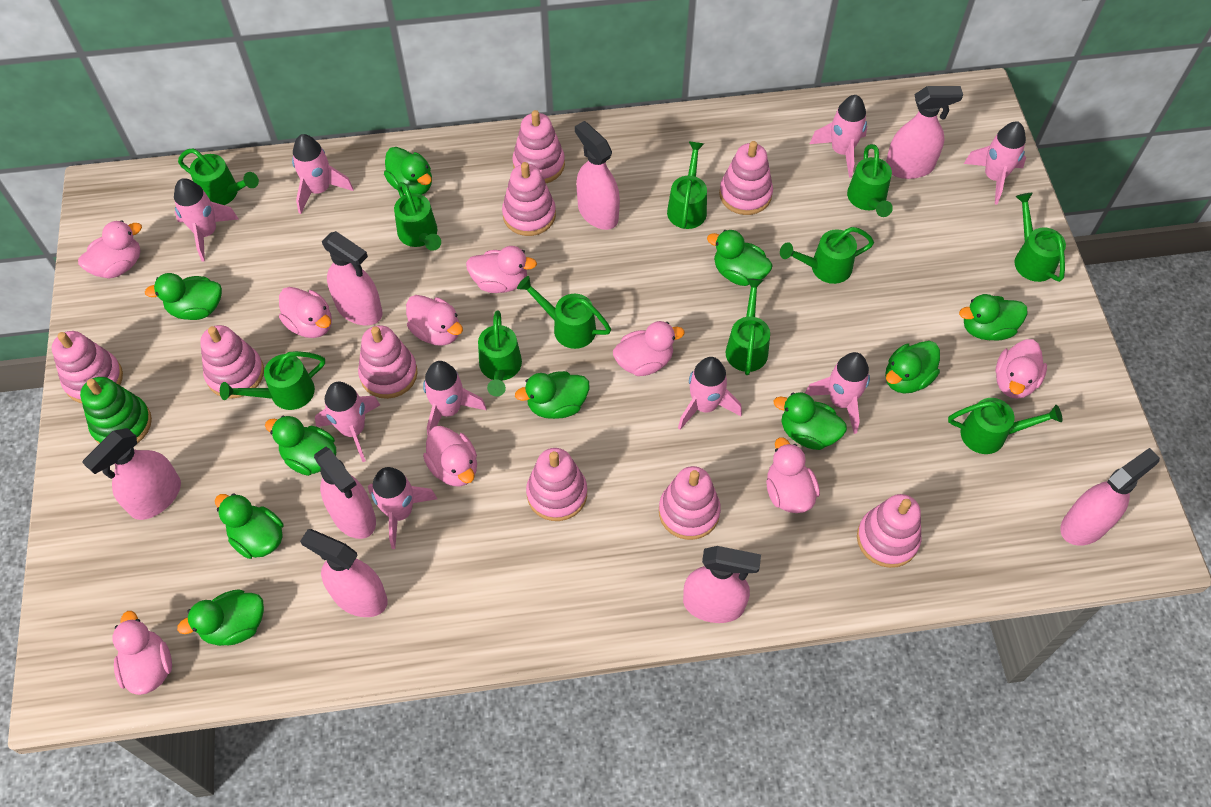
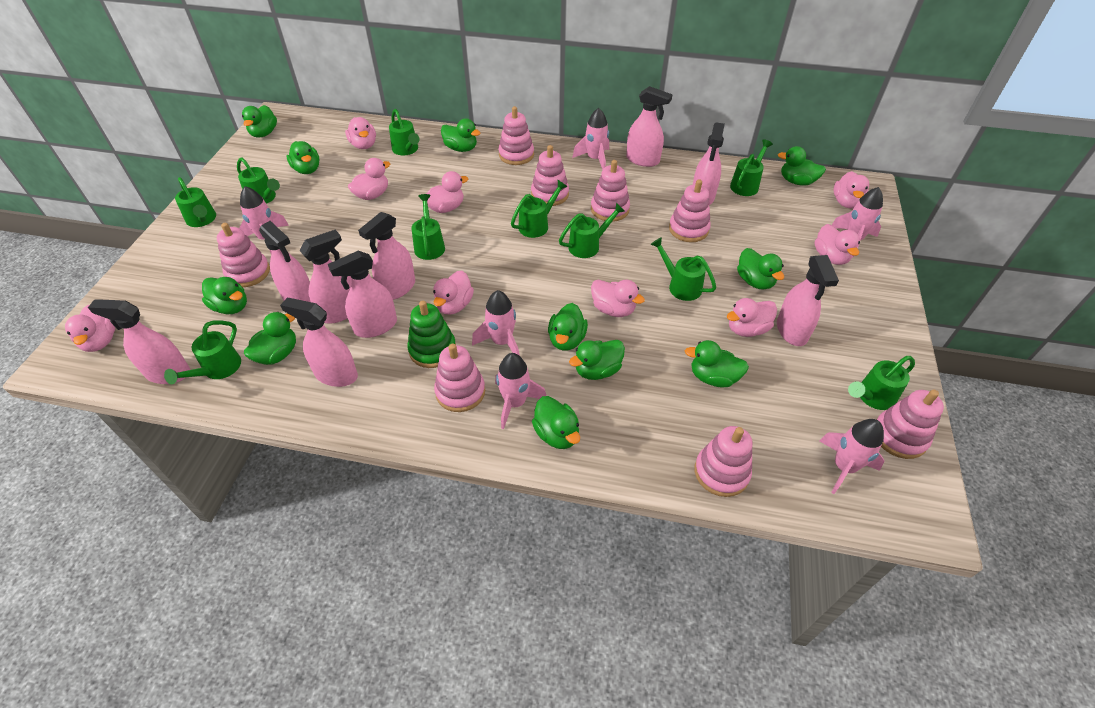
green duck: [145,273,222,320] [177,589,264,646] [215,493,283,559] [265,416,336,476] [384,147,432,195] [515,371,589,419] [707,230,773,286] [774,392,847,450] [885,341,940,394] [959,294,1027,341] = 10 -> [202,277,247,314] [242,105,277,138] [244,312,296,365] [287,141,320,174] [441,118,480,152] [532,396,580,449] [548,303,588,351] [569,340,625,380] [685,340,749,388] [737,248,784,290] [778,146,826,185] = 11
green watering can: [178,148,259,205] [220,351,325,410] [394,182,441,251] [478,311,522,396] [517,276,611,349] [667,142,707,229] [726,278,770,375] [780,227,874,284] [847,144,893,217] [948,398,1063,454] [1014,193,1066,282] = 11 -> [164,320,241,384] [175,177,216,227] [237,157,280,204] [389,109,420,155] [411,194,445,260] [511,180,567,238] [559,203,625,258] [650,237,716,301] [730,139,773,196] [848,356,915,410] = 10
pink rocket: [174,178,239,261] [292,134,354,214] [315,382,380,462] [368,467,437,549] [423,361,486,436] [678,357,742,430] [805,352,870,434] [810,95,867,178] [964,121,1026,205] = 9 -> [239,186,289,254] [472,290,520,356] [495,353,546,429] [572,108,609,169] [820,419,885,494] [832,187,883,257] = 6
pink spray bottle: [82,428,181,520] [300,529,388,617] [314,447,376,539] [322,231,383,325] [575,121,620,230] [683,546,761,623] [886,86,963,179] [1060,448,1160,546] = 8 -> [88,299,190,384] [259,221,311,302] [280,298,358,387] [299,230,352,324] [328,251,397,338] [358,212,415,300] [626,86,673,167] [693,122,725,205] [777,255,839,346] = 9
pink stacking toy: [52,331,123,403] [200,325,264,399] [358,325,418,399] [502,162,556,236] [512,110,565,183] [526,448,587,521] [659,466,721,540] [719,141,773,215] [857,494,921,568] = 9 -> [217,223,270,287] [434,344,485,412] [498,106,534,165] [531,145,569,206] [591,160,630,222] [669,180,711,242] [695,426,752,497] [876,390,944,459] = 8

